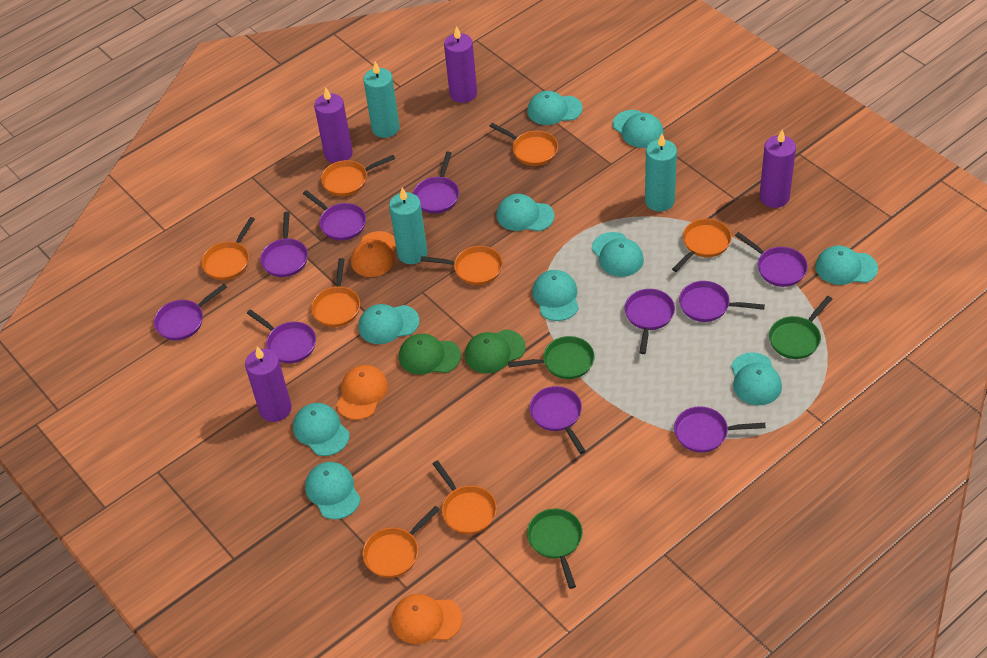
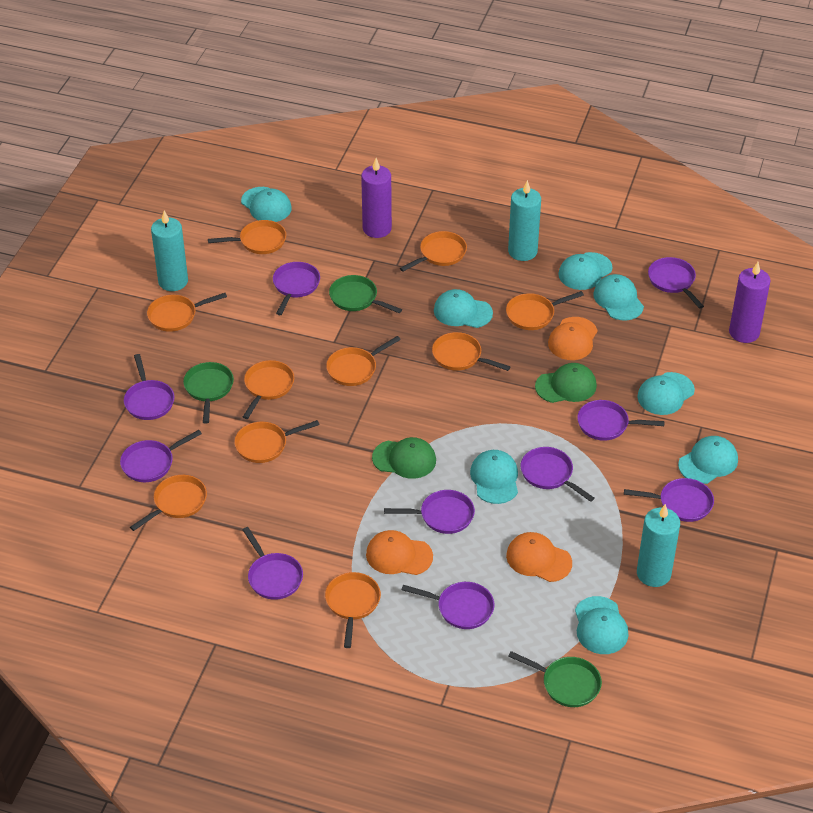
orange pan: [201,217,255,280] [311,258,360,327] [321,155,395,196] [363,506,440,578] [421,246,503,285] [432,460,497,534] [490,123,558,166] [672,219,732,272] = 8 -> [130,475,207,531] [147,293,227,332] [208,220,286,254] [234,420,320,463] [243,360,294,419] [325,572,381,648] [326,336,401,386] [400,231,467,272] [432,332,510,371] [506,291,584,330] = 10
purple candle: [245,346,292,422] [314,87,353,163] [444,26,477,103] [759,130,796,208] = 4 -> [361,158,392,238] [729,262,771,343] = 2
turquoise cap: [293,403,350,456] [305,462,361,520] [358,304,419,344] [496,194,555,231] [527,91,583,125] [532,270,579,321] [592,232,644,277] [612,110,664,148] [731,352,782,405] [815,245,878,285] = 10 -> [241,187,292,222] [434,289,493,328] [470,450,518,504] [558,252,613,290] [575,596,629,654] [593,274,644,320] [637,372,695,415] [678,436,738,484] = 8

